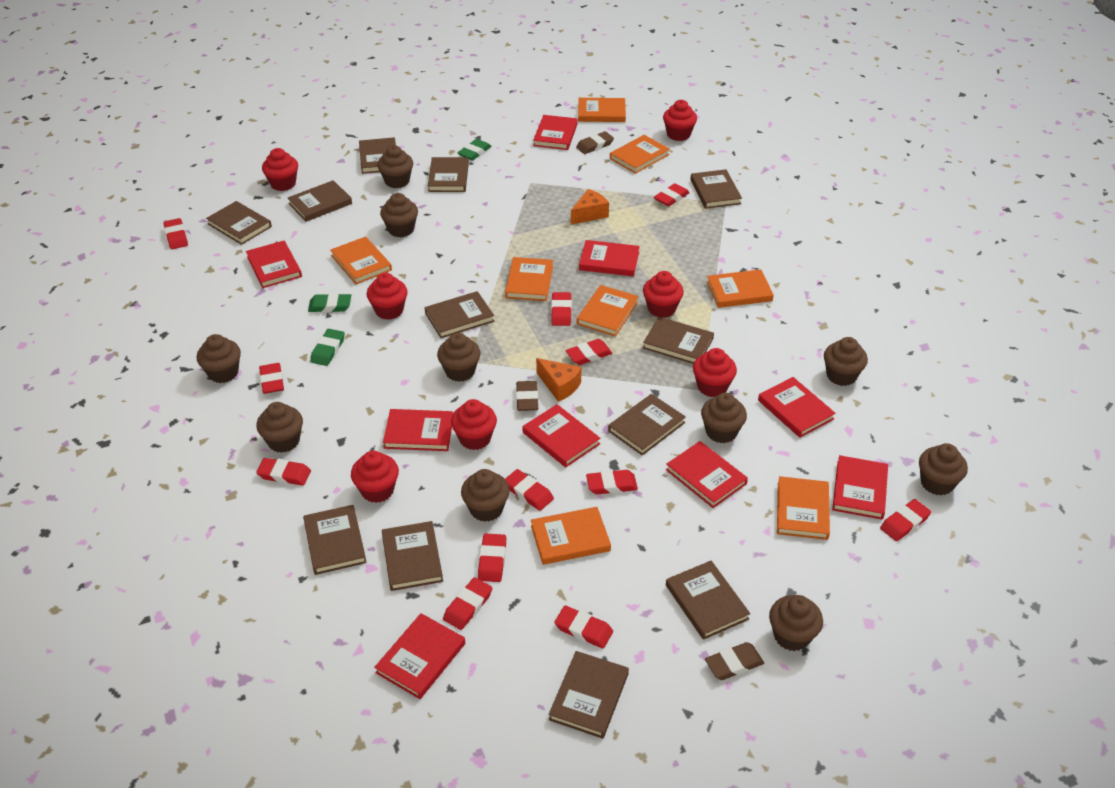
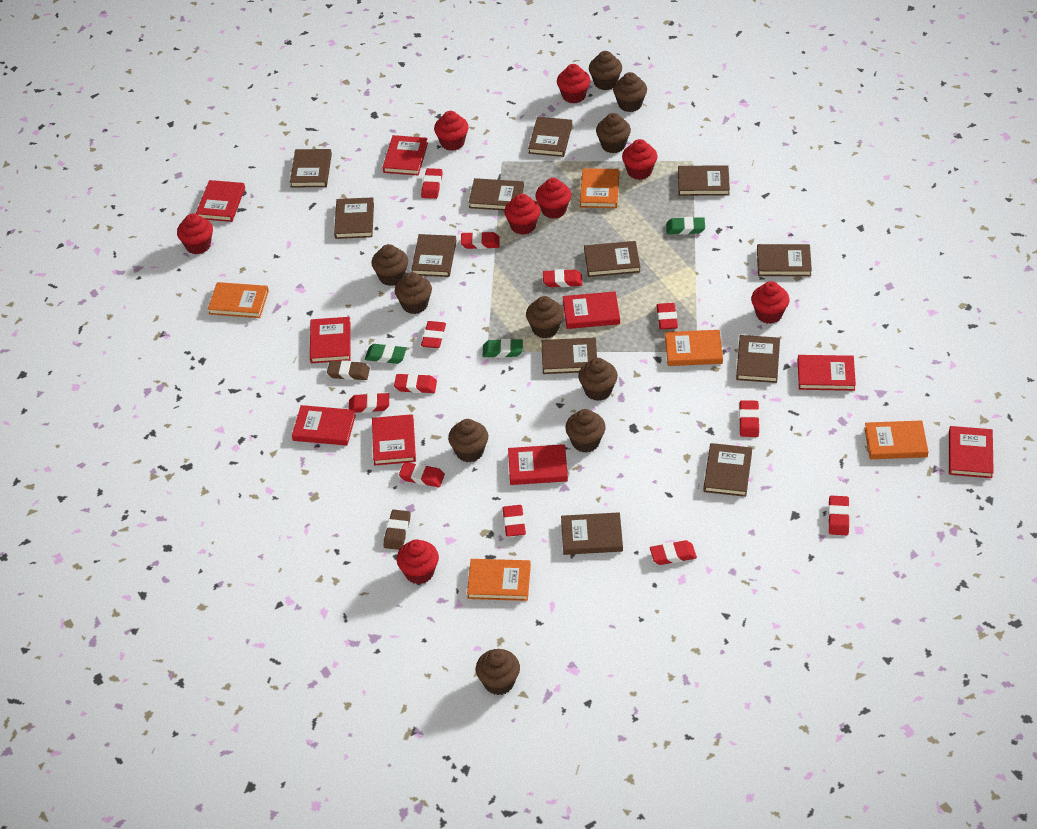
brown eraser: [516,381,538,411] [576,131,614,154] [705,642,764,680] = 3 -> [327,360,370,380] [384,510,411,550] = 2
orange book: [330,236,392,284] [505,257,553,301] [531,507,611,565] [577,285,639,337] [578,98,626,122] [610,135,670,174] [707,269,774,308] [777,476,830,540] = 8 -> [208,282,269,318] [467,559,531,601] [580,168,619,208] [665,330,723,366] [864,420,928,459] = 5
orange cheese: [536,358,581,402] [571,189,609,224] = 2 -> none = 0
red cupcake: [262,148,298,191] [351,451,399,503] [366,273,408,320] [451,399,497,450] [643,271,684,318] [663,100,697,141] [693,348,737,397] = 7 -> [177,213,213,254] [397,539,439,584] [434,111,469,151] [504,194,541,235] [536,178,571,219] [557,64,591,104] [622,139,657,180] [751,281,790,324] = 8

